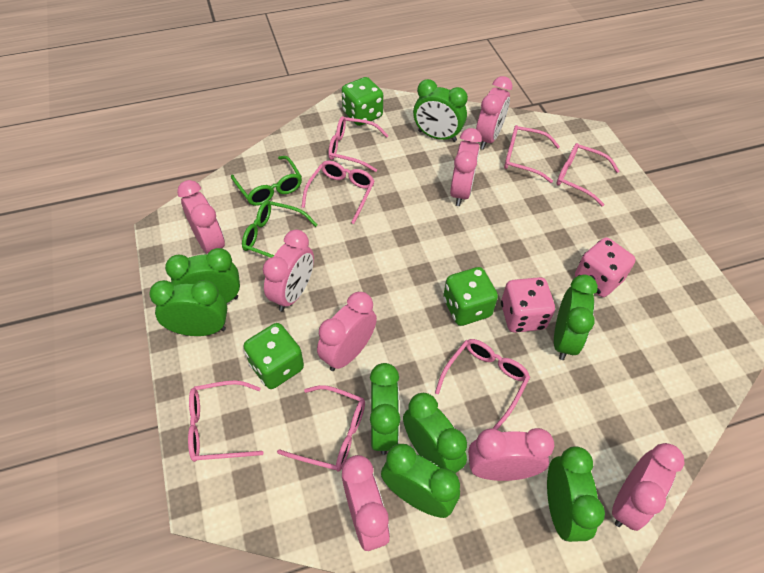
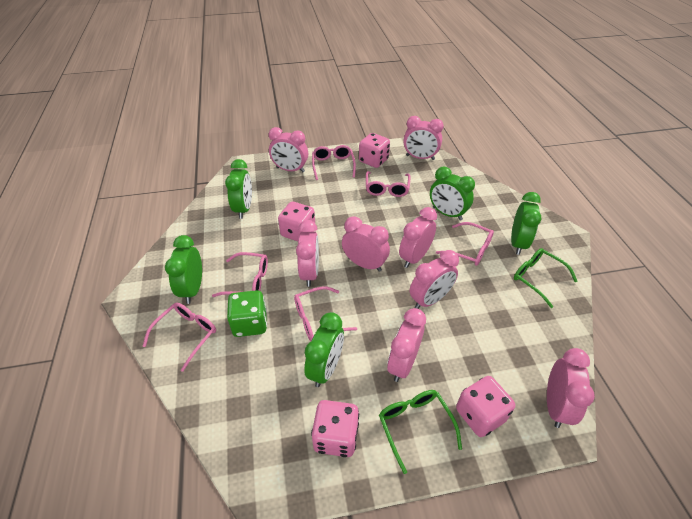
green clock: [149,280,227,336] [165,248,240,303] [370,363,400,455] [381,444,460,518] [403,393,467,473] [413,79,468,142] [547,446,605,542] [554,275,598,360] = 8 -> [165,235,202,304] [225,159,252,219] [304,312,344,387] [430,167,475,220] [511,192,541,255] = 5
green dice: [244,323,304,389] [342,77,383,126] [443,267,498,326] = 3 -> [227,290,267,337] = 1
pink dice: [501,277,555,333] [575,237,636,297] = 2 -> [278,202,315,241] [311,400,359,457] [359,133,390,168] [456,376,515,437] = 4
pink glasses: [188,380,264,462] [277,385,365,472] [302,161,375,224] [328,116,389,172] [435,339,530,430] [504,125,560,183] [556,143,619,207] = 7 -> [142,303,216,372] [212,252,268,297] [294,286,357,341] [312,145,356,180] [366,171,411,197] [436,222,494,266] = 6

